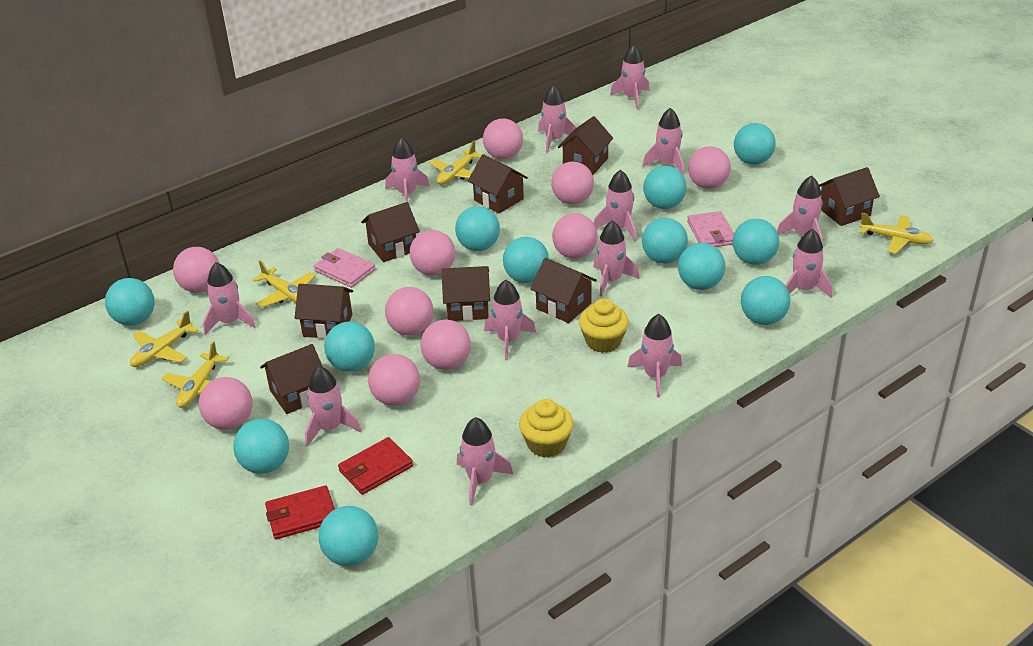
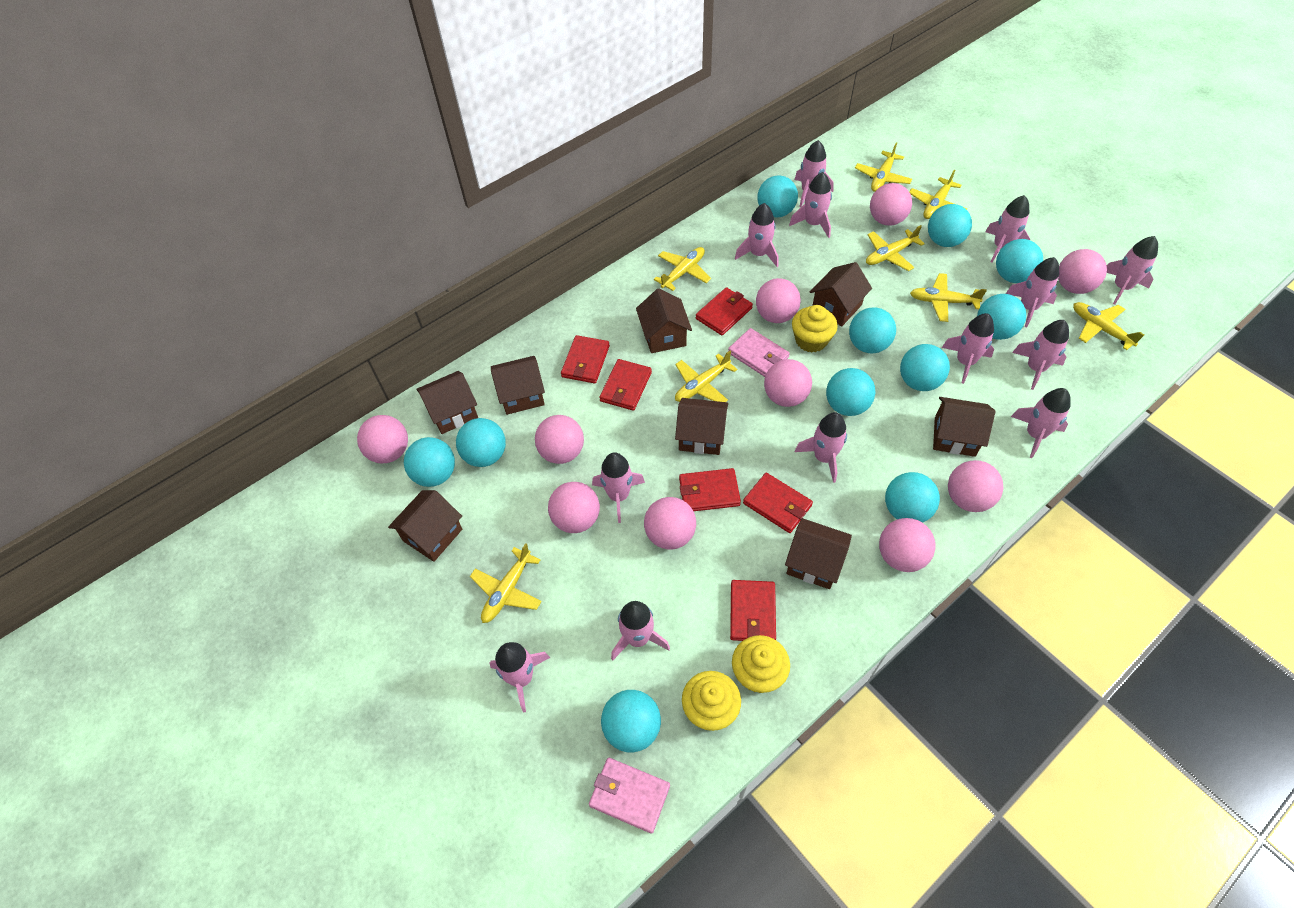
red wallet: [265,485,335,539] [338,437,413,495] = 2 -> [561,335,610,383] [599,359,652,411] [679,468,741,511] [696,287,753,335] [730,580,776,641] [743,473,813,533] = 6
turquoise ball: [105,278,155,325] [233,419,289,474] [319,506,378,566] [324,322,375,372] [455,206,500,251] [503,237,549,283] [642,218,688,264] [643,166,687,209] [678,243,725,290] [733,219,779,265] [734,123,776,165] [741,276,790,325] = 12 -> [404,437,455,487] [456,418,506,467] [601,690,661,752] [757,175,798,217] [826,368,875,416] [849,307,896,353] [885,472,940,523] [900,344,950,391] [928,204,972,247] [977,294,1026,340] [996,239,1043,283] = 11
yellow cupcake: [519,399,574,458] [579,298,629,353] = 2 -> [682,671,741,731] [732,635,790,693] [792,305,838,352] = 3
yellow plane: [130,311,198,367] [162,341,229,408] [252,261,316,308] [429,140,482,185] [859,213,934,254] = 5 -> [470,543,542,623] [654,247,711,291] [675,351,737,402] [855,142,912,192] [866,225,925,271] [909,170,967,219] [910,273,987,322] [1073,302,1144,350] = 8

